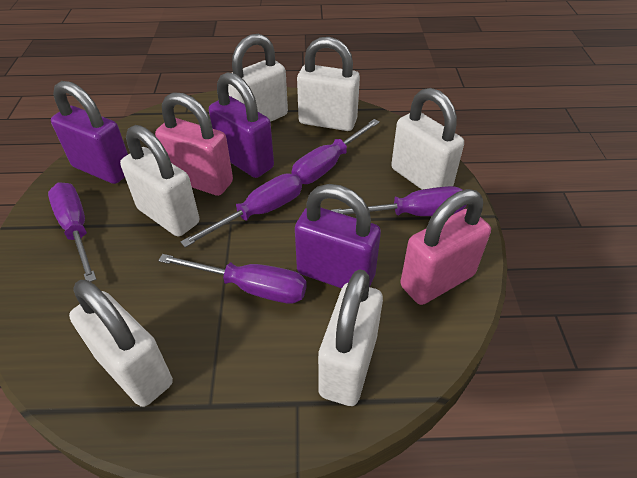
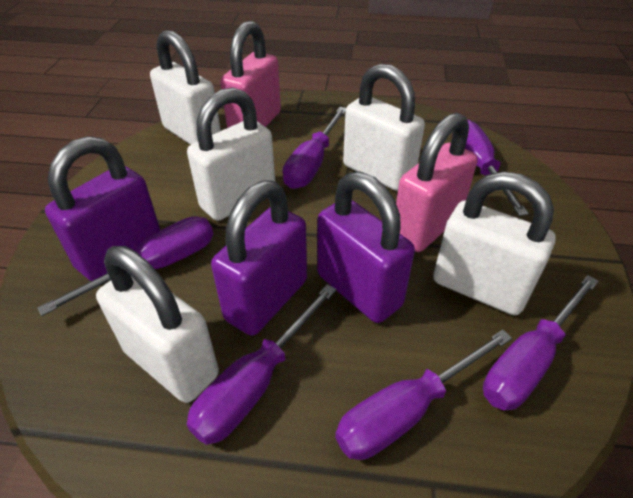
purple screwdriver: [48,182,96,282] [158,254,307,304] [181,173,302,248] [291,119,380,184] [331,186,467,216] = 5 -> [37,216,213,316] [187,284,337,445] [283,107,346,189] [335,329,512,460] [452,119,529,216] [483,275,599,410] = 6
white padlock: [69,280,173,407] [120,125,199,237] [228,34,288,122] [297,37,360,131] [318,269,383,406] [391,88,464,190] = 6 -> [96,246,219,403] [150,30,221,145] [187,87,275,221] [343,64,425,191] [433,172,556,315] = 5

